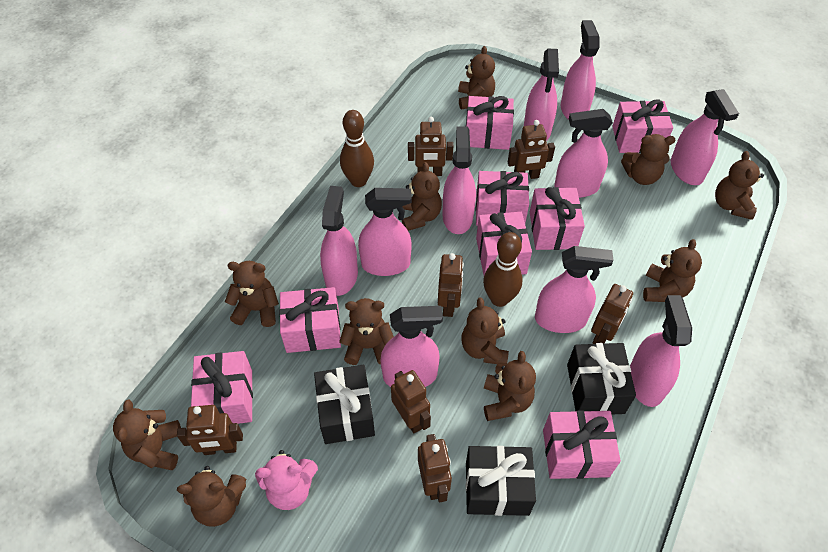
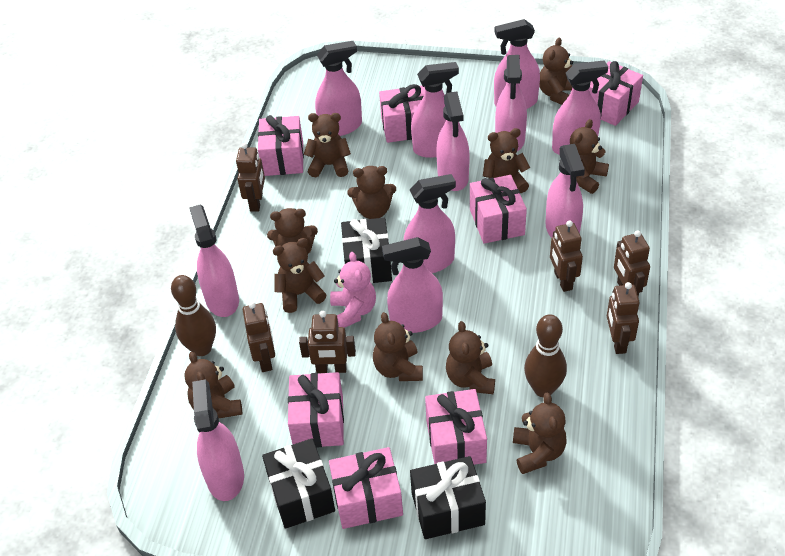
brown robot: [177,405,243,455] [391,370,431,433] [408,117,453,176] [418,434,452,502] [438,253,464,317] [508,120,555,179] [591,284,633,344] = 7 -> [236,143,265,212] [243,302,275,372] [299,311,356,373] [550,220,583,292] [607,282,639,354] [614,230,650,297] = 6
pink gift: [191,351,253,424] [279,287,341,353] [466,96,514,150] [476,171,529,226] [476,212,532,275] [530,187,585,250] [543,410,621,479] [612,99,673,153] = 8 -> [258,115,304,176] [288,372,344,448] [329,447,403,529] [379,84,425,143] [425,389,487,465] [470,175,527,244] [589,61,643,126] = 7
pink spray bottle: [320,186,358,296] [358,188,412,276] [380,306,443,387] [443,126,476,234] [524,49,559,141] [535,246,614,333] [554,109,613,198] [561,20,600,120] [630,295,692,407] [671,89,739,185] = 10 -> [189,204,239,317] [192,379,244,501] [315,41,362,136] [382,237,443,333] [404,174,456,273] [411,62,459,158] [436,92,470,191] [494,19,540,109] [495,55,527,151] [546,144,585,238] [552,60,608,155] = 11

